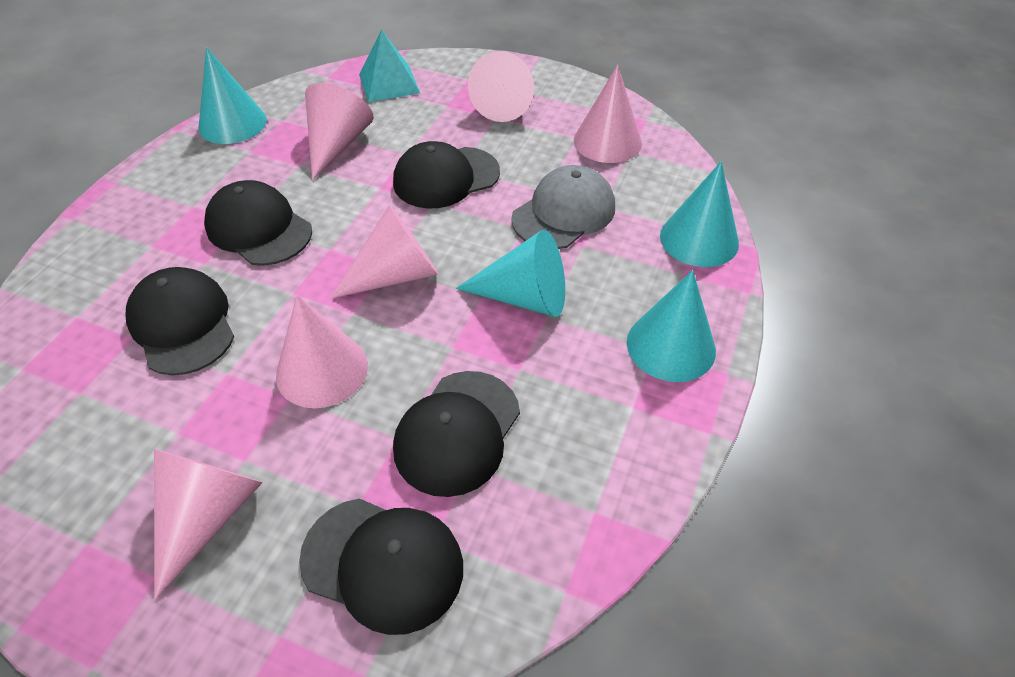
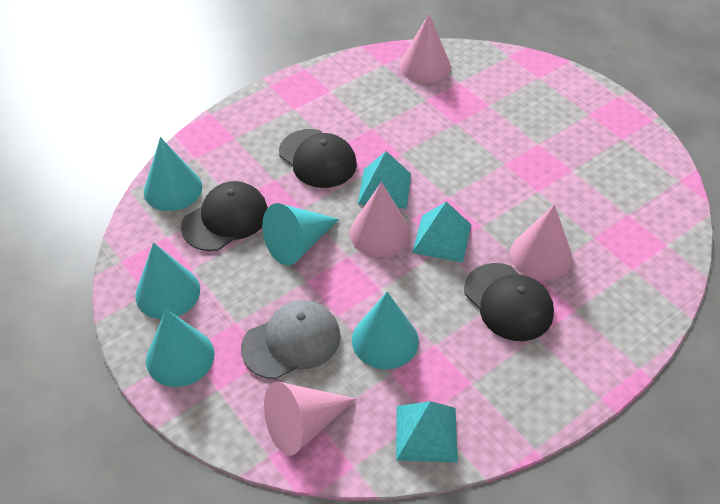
black cap: [125,267,234,375] [204,180,312,266] [299,498,463,635] [393,141,500,208] [393,371,520,497] = 5 -> [181,181,268,251] [279,129,357,188] [464,263,554,341] = 3
pink cone: [154,449,263,600] [276,295,368,408] [305,83,373,180] [330,205,439,299] [468,51,534,122] [574,65,642,163] = 6 -> [264,382,357,456] [350,182,411,257] [400,14,451,83] [510,204,573,280] = 4
turquoise cone: [198,47,267,144] [456,230,565,317] [627,270,716,382] [660,161,739,267] = 4 -> [135,242,200,319] [143,137,203,211] [146,309,215,387] [262,203,339,265] [352,292,419,369] = 5
turquoise pyramid: [359,30,420,102] = 1 -> [358,151,411,209] [396,401,458,462] [412,201,471,263] = 3

